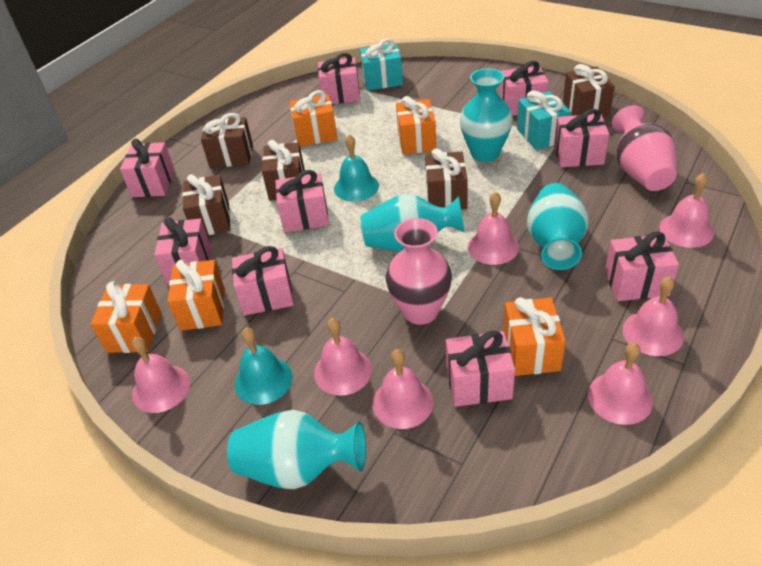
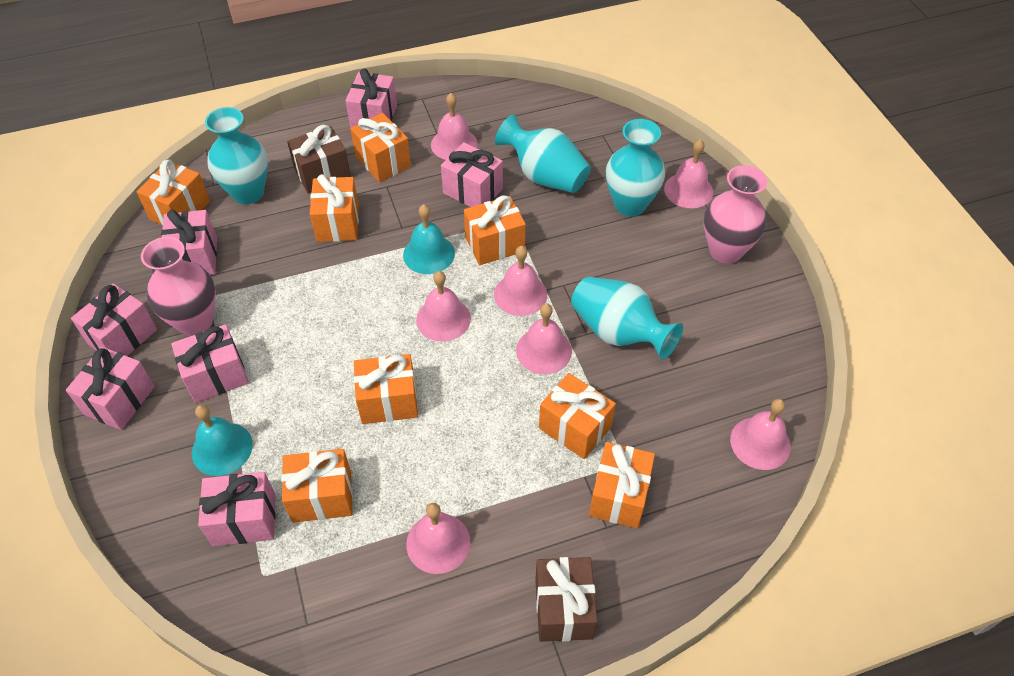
brown gift: [182,174,230,235] [201,113,253,168] [262,140,305,201] [425,148,467,210] [563,64,615,117] = 5 -> [287,125,351,193] [535,557,597,642] = 2
orange gift: [90,281,162,353] [167,260,225,331] [290,90,338,147] [396,96,436,155] [503,297,566,376] = 5 -> [136,160,210,226] [281,449,353,523] [310,174,359,242] [350,113,411,182] [354,354,418,424] [464,195,526,265] [539,373,616,459] [589,442,655,528] = 8
pink gift: [120,139,175,197] [154,217,211,284] [232,246,294,316] [275,170,329,233] [318,53,360,104] [446,331,515,407] [500,61,549,116] [554,109,609,167] [605,231,679,301] = 9 -> [66,347,155,430] [71,284,157,356] [161,209,217,275] [171,324,249,403] [198,472,276,546] [345,69,397,128] [441,142,503,207] = 7
turquoise gift: [360,38,403,91] [517,91,570,150] = 2 -> none = 0

